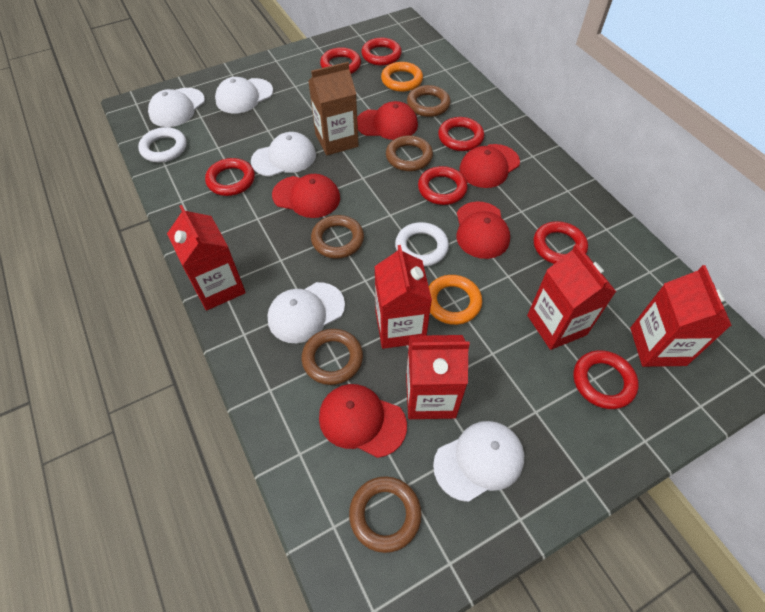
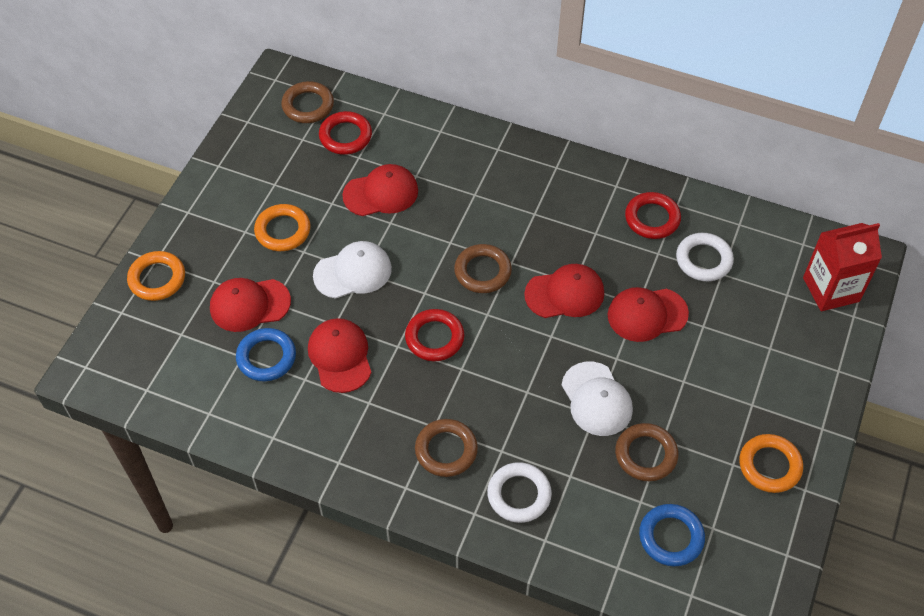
blue ring: none = 0 -> [236,328,296,381] [639,504,705,566] = 2
brown carton: [308,62,359,155] = 1 -> none = 0
brown ring: [302,329,363,385] [311,215,364,259] [349,476,422,553] [386,135,433,171] [407,85,451,117] = 5 -> [281,81,334,123] [415,419,478,477] [454,244,512,293] [615,423,679,481] = 4
orange ring: [381,62,423,92] [429,275,482,325] = 2 -> [127,251,185,301] [254,204,311,251] [739,434,803,493] = 3
red carton: [167,205,246,311] [375,245,432,349] [406,335,470,419] [527,244,616,350] [630,265,732,367] = 5 -> [803,223,882,311] = 1
red ring: [205,158,255,196] [320,47,361,74] [361,38,402,66] [418,166,468,205] [438,117,484,151] [534,221,588,264] [573,350,639,409] = 7 -> [319,111,372,155] [405,309,465,361] [625,192,681,239] = 3
white cap: [148,88,205,127] [215,77,273,114] [251,132,316,177] [267,282,345,343] [433,421,524,502] = 5 -> [313,241,392,299] [562,362,633,436] = 2

